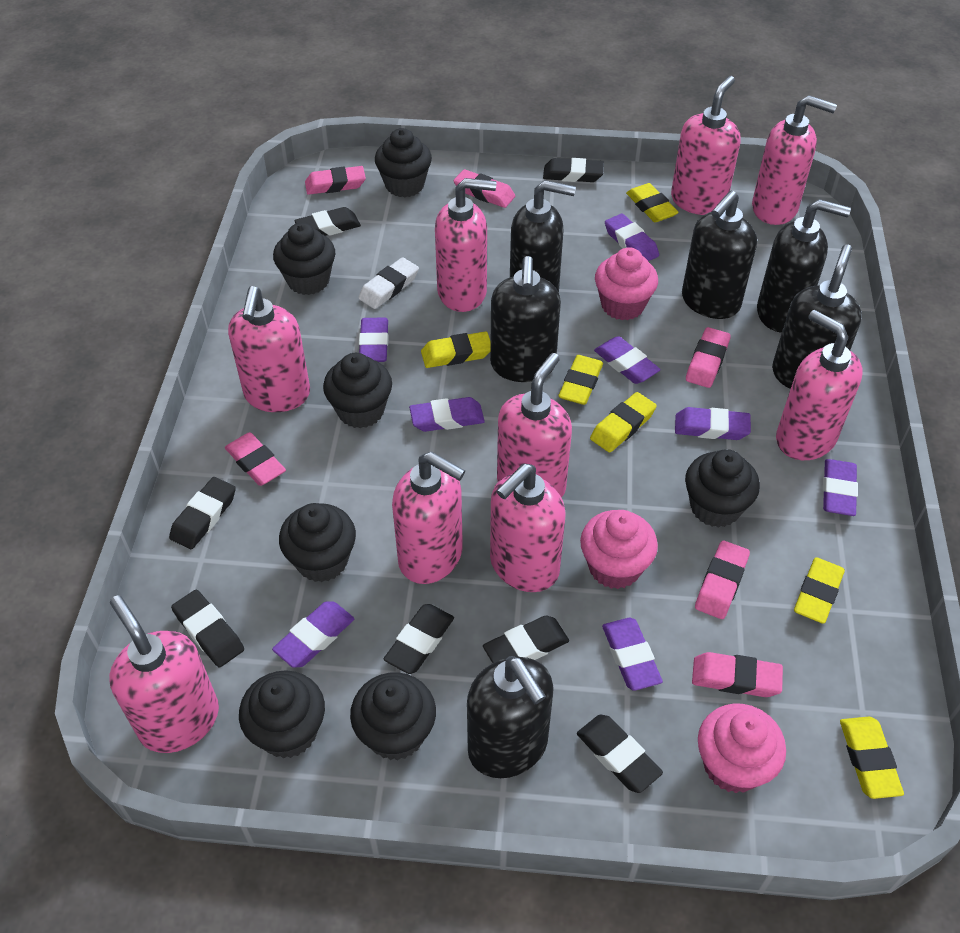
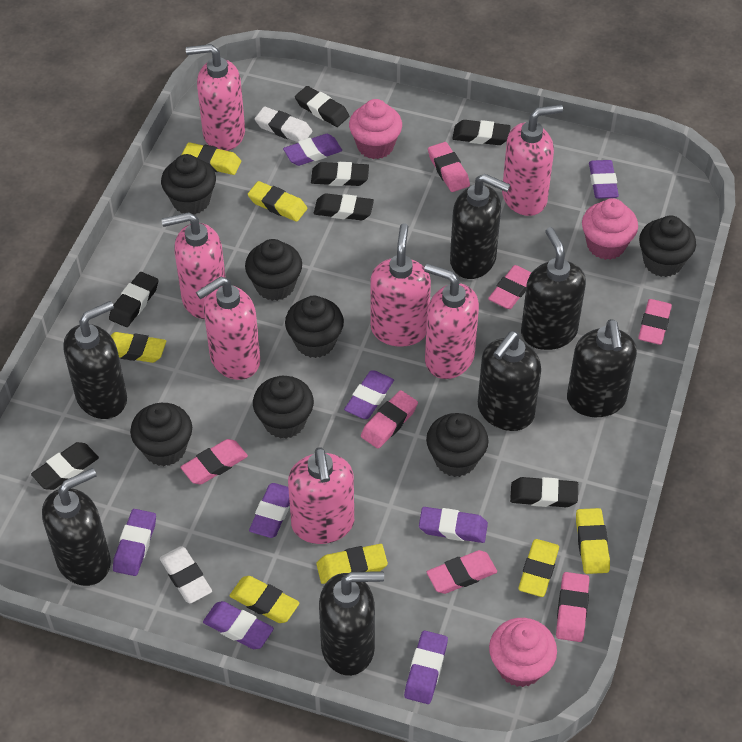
black soap dispenser: [467,656,554,778] [490,256,561,382] [510,180,576,292] [682,191,757,319] [757,199,851,333] [772,244,862,389] = 6 -> [42,468,111,586] [63,301,127,419] [319,571,384,676] [450,174,510,279] [478,331,541,431] [521,227,586,350] [567,319,637,417] = 7
pink eraser: [225,432,286,486] [305,166,366,195] [454,169,515,208] [686,327,731,388] [692,652,783,697] [695,541,750,619] = 6 -> [180,439,248,485] [361,390,418,448] [427,550,497,594] [428,142,470,192] [488,265,532,309] [556,572,589,642] [638,299,672,345] = 7
pink soap dispenser: [109,595,219,753] [228,286,310,412] [392,452,465,584] [435,178,496,312] [490,464,565,592] [497,353,572,498] [671,76,740,215] [752,95,837,225] [776,310,863,460] = 9 -> [161,212,226,319] [186,44,245,151] [196,276,260,380] [288,447,354,544] [371,223,431,347] [424,264,479,379] [502,104,563,216] = 7
white eraser: [358,257,419,309] = 1 -> [160,546,212,603] [255,107,312,142] = 2
yellow eraser: [421,332,491,368] [558,355,603,405] [590,392,657,452] [626,183,679,222] [794,557,845,624] [840,717,904,799] = 6 -> [110,332,166,363] [182,142,241,175] [229,576,300,623] [248,181,307,222] [316,544,388,584] [518,539,559,597] [576,508,610,574] = 7

